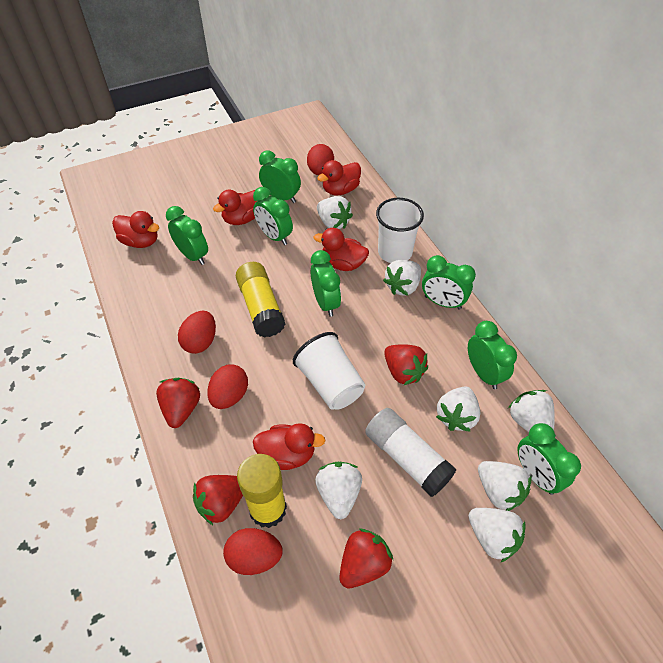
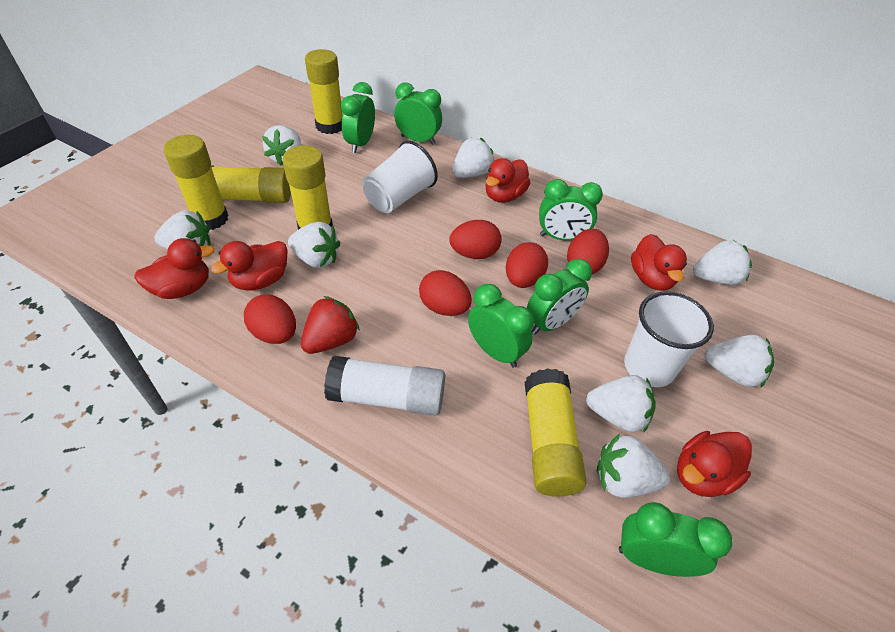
green clock: [166,206,208,265] [253,187,293,245] [259,151,301,203] [311,250,341,317] [422,255,476,310] [468,321,517,389] [517,423,581,495] = 7 -> [341,82,375,153] [394,82,442,145] [468,284,534,368] [527,259,592,335] [539,179,603,240] [619,502,732,577] = 6
red egg: [178,311,216,354] [207,365,248,409] [223,528,283,575] [307,144,334,175] = 4 -> [244,294,296,344] [419,270,472,316] [449,220,502,259] [506,242,548,288] [567,229,609,274] = 5
red strawberry: [156,378,200,428] [193,475,243,525] [339,529,393,588] [384,344,428,385] = 4 -> [301,296,360,354] = 1
white strawberry: [315,462,362,519] [317,196,353,229] [383,260,421,296] [436,386,480,432] [468,508,526,563] [478,461,531,511] [508,390,555,432] = 7 -> [154,210,210,250] [262,125,302,166] [288,222,340,268] [452,138,494,178] [586,375,656,432] [597,433,670,498] [693,240,752,285] [705,335,774,388] = 8
yellow glue stick: [236,262,286,338] [237,454,287,528] = 2 -> [164,135,228,230] [211,166,291,203] [283,145,333,230] [305,49,342,134] [525,368,587,497] = 5

